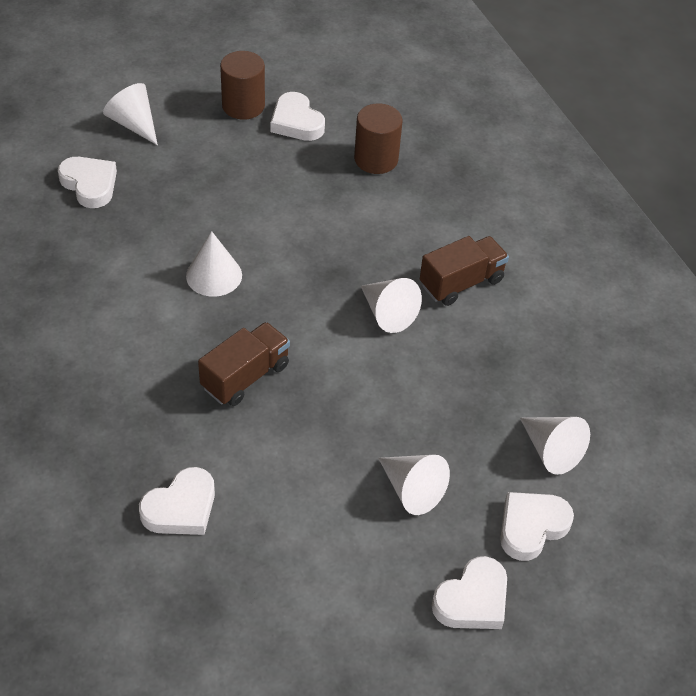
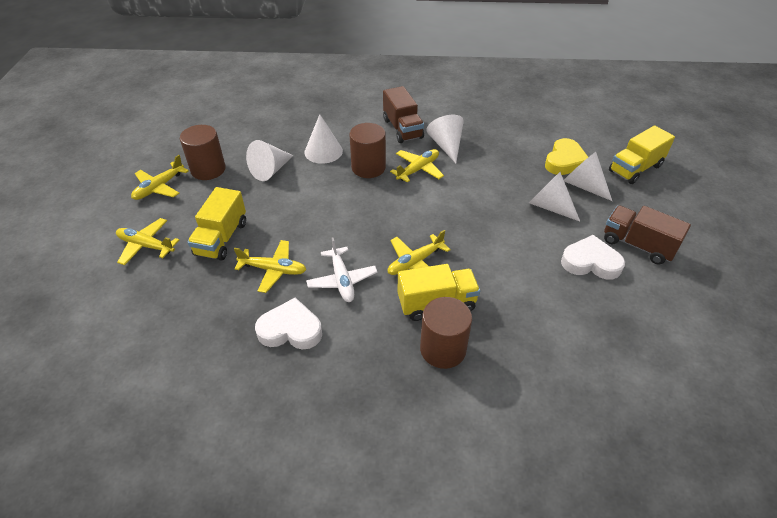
brown cylinder: [220,51,265,120] [354,103,403,174] = 2 -> [180,125,226,180] [350,123,386,178] [420,297,472,369] = 3
white heart: [58,157,117,208] [139,467,215,535] [271,92,325,141] [431,556,507,629] [500,492,574,561] = 5 -> [255,297,322,350] [561,235,625,279] = 2
white plane: none = 0 -> [306,237,377,302] = 1
yellow heart: none = 0 -> [545,138,588,175] = 1
yellow plane: none = 0 -> [116,218,179,265] [131,155,189,200] [234,240,306,293] [388,230,451,275] [390,149,444,183] = 5
yellow truck: none = 0 -> [187,187,246,261] [397,264,480,321] [609,125,675,184] = 3

